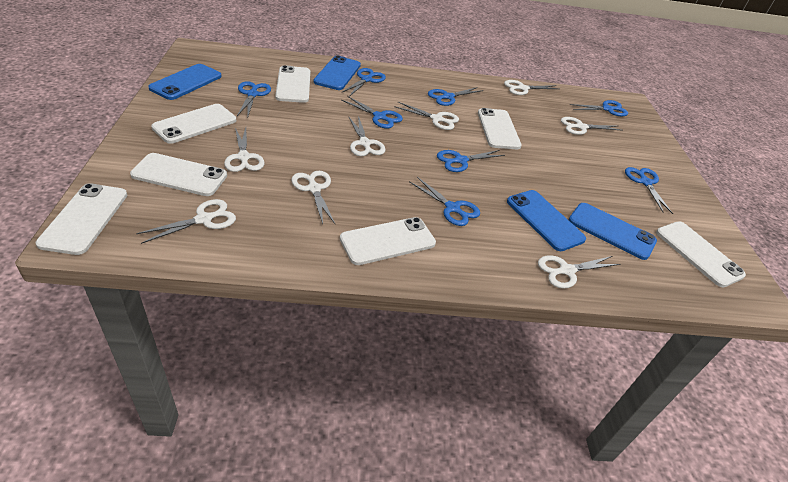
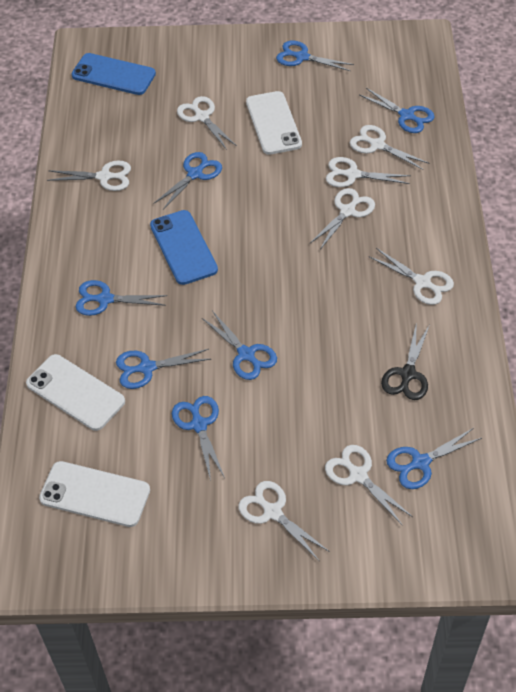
black scissors: none = 0 -> [381,322,429,400] = 1
blue phone: [148,64,222,100] [314,56,361,90] [507,190,586,251] [569,203,657,260] = 4 -> [72,53,156,95] [150,210,218,285] = 2
white phone: [36,183,127,255] [130,153,227,196] [151,104,236,144] [275,65,310,103] [340,217,436,265] [478,108,522,149] [656,221,746,287] = 7 -> [26,354,125,431] [39,461,150,527] [246,91,302,155] = 3

